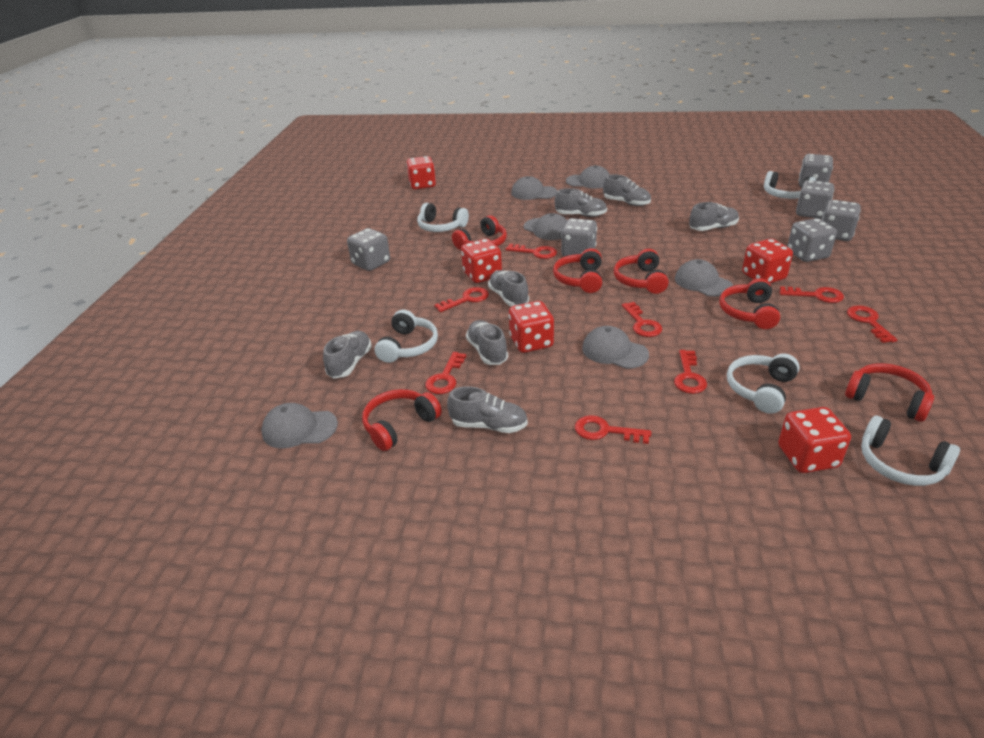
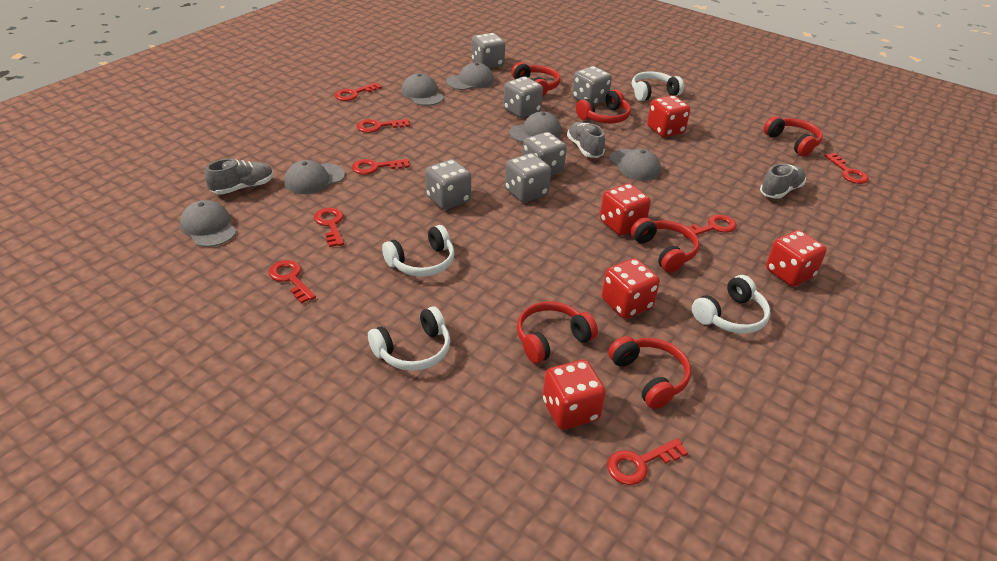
grey shoe: [323,331,372,379] [447,386,528,433] [466,320,508,365] [488,270,529,306] [555,188,607,217] [603,174,651,206] [689,202,739,231] = 7 -> [205,159,273,195] [567,122,605,158] [760,164,806,199] = 3
white headphones: [375,310,438,363] [417,203,469,232] [727,353,800,414] [764,171,816,199] [861,416,960,486] = 5 -> [368,307,450,371] [382,225,455,277] [632,71,684,101] [692,275,770,334] = 4

